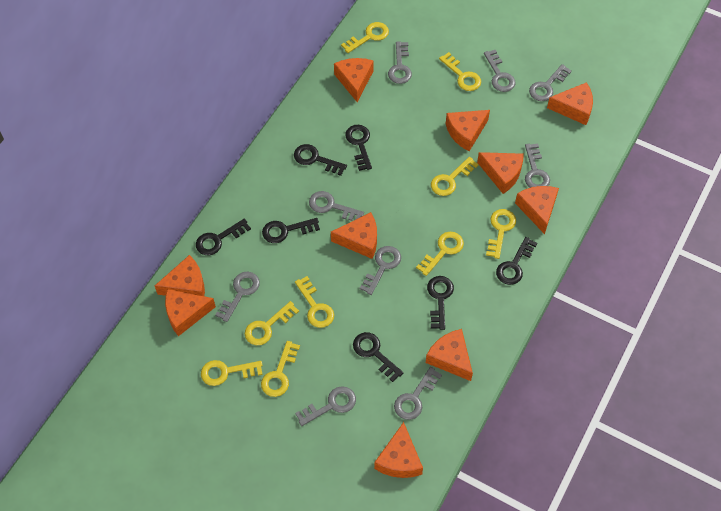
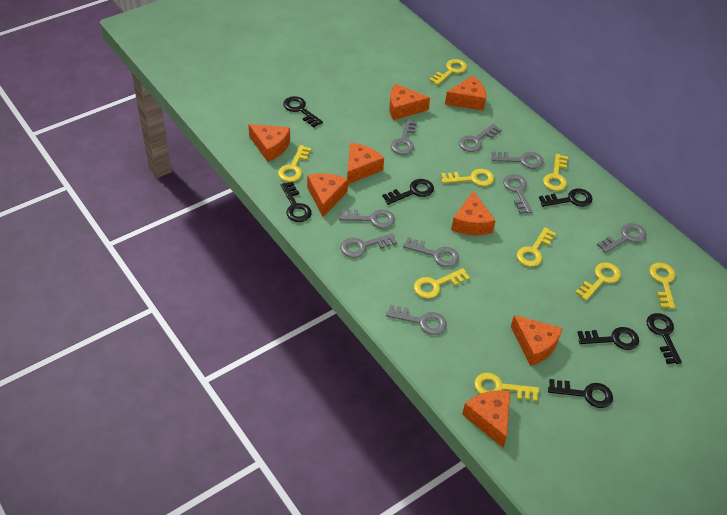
orange cheese: [155,255,205,296] [165,289,216,336] [331,212,377,259] [334,58,374,102] [374,422,423,478] [426,329,473,381] [446,110,490,151] [477,152,524,194] [515,186,559,234] [547,82,593,125] = 10 -> [248,124,290,162] [307,173,348,217] [347,143,384,184] [389,84,430,120] [445,75,486,111] [451,191,496,235] [462,390,511,447] [511,315,563,366] = 8

